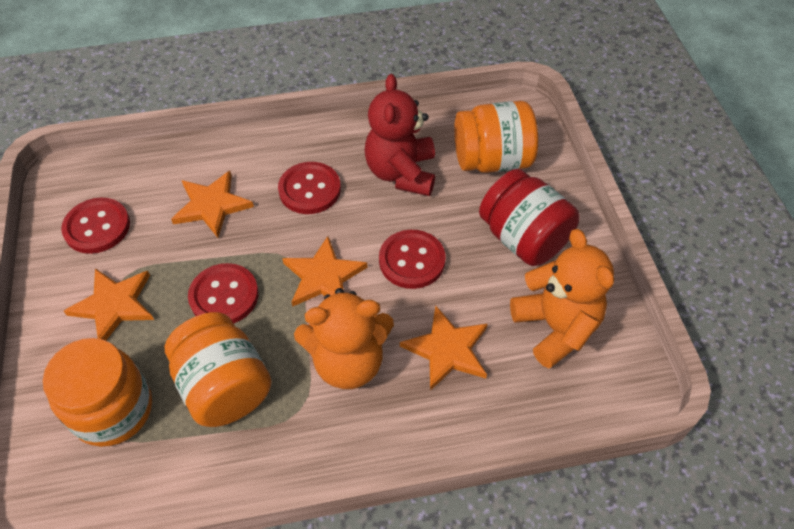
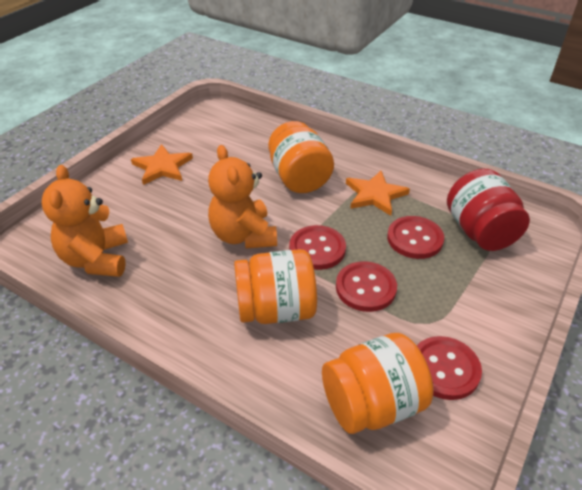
orange star: [64,268,154,341] [171,171,254,238] [282,236,367,307] [400,306,488,391] = 4 -> [131,144,193,185] [346,171,410,216] = 2
red teddy bear: [365,74,435,196] = 1 -> none = 0

